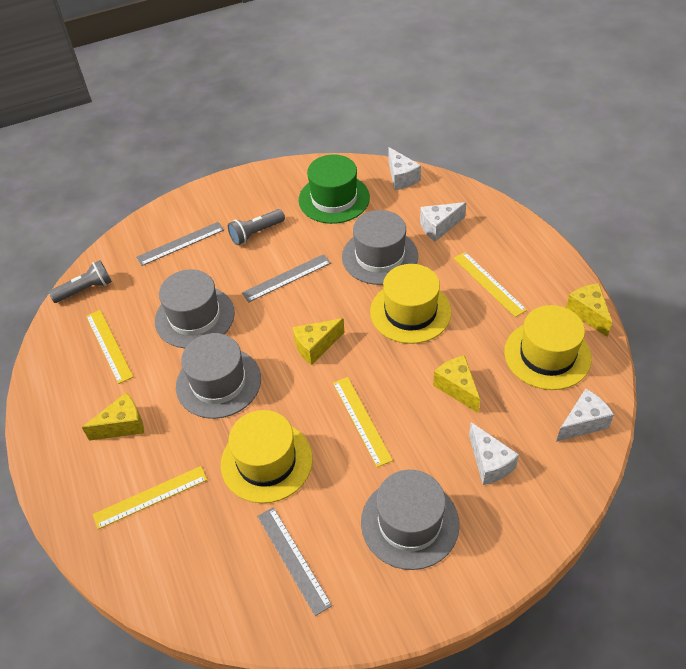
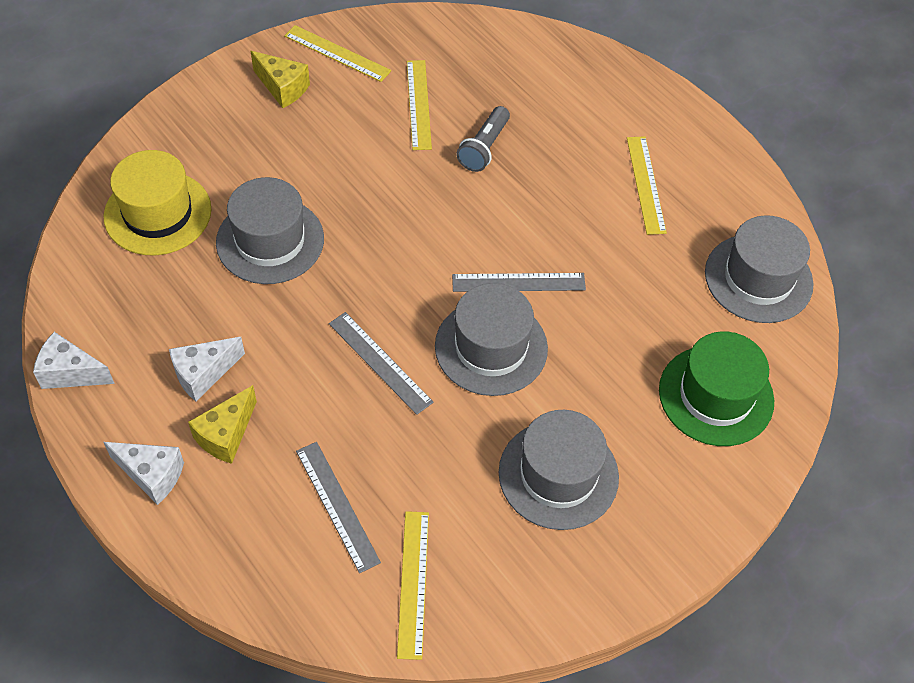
grey flashlight: [48,260,112,303] [228,209,285,245] = 2 -> [457,106,510,172] = 1
white cheese: [388,147,421,190] [420,202,466,242] [469,422,519,485] [556,388,614,442] = 4 -> [33,332,115,389] [103,442,184,505] [169,337,245,401] = 3
yellow cheese: [82,393,144,441] [293,318,345,365] [433,355,480,413] [566,283,612,337] = 4 -> [188,385,257,464] [251,51,310,108] = 2
yellow hat: [221,410,313,503] [370,264,452,344] [504,305,592,390] = 3 -> [104,150,212,256] = 1

